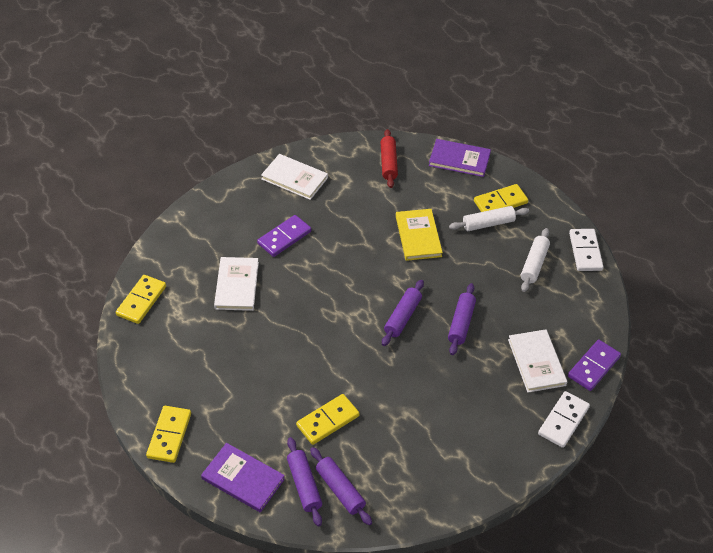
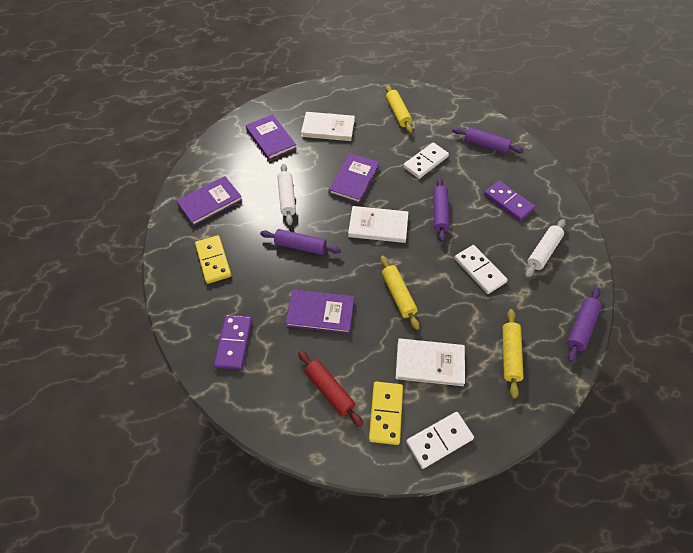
purple book: [201,443,285,513] [429,139,491,177] = 2 -> [176,176,242,226] [246,114,297,160] [286,290,354,334] [329,153,379,203] = 4
white domino: [538,391,590,448] [569,229,604,271] = 2 -> [403,143,449,179] [406,412,474,469] [454,245,508,294] = 3
yellow book: [396,209,443,261] = 1 -> none = 0
yellow domino: [116,275,166,324] [146,406,191,463] [296,394,359,445] [474,184,528,212] = 4 -> [195,235,231,284] [369,382,403,445] = 2
yellow rolling pin: none = 0 -> [380,256,420,330] [386,85,413,133] [503,309,524,398] = 3

